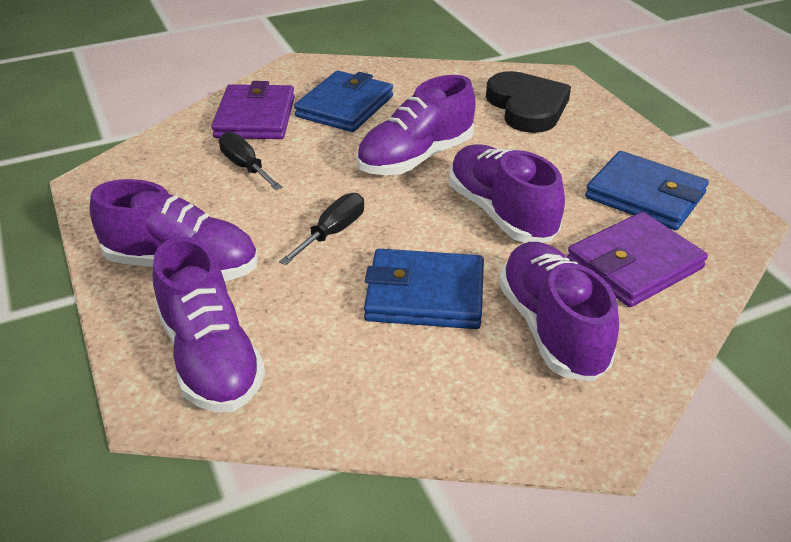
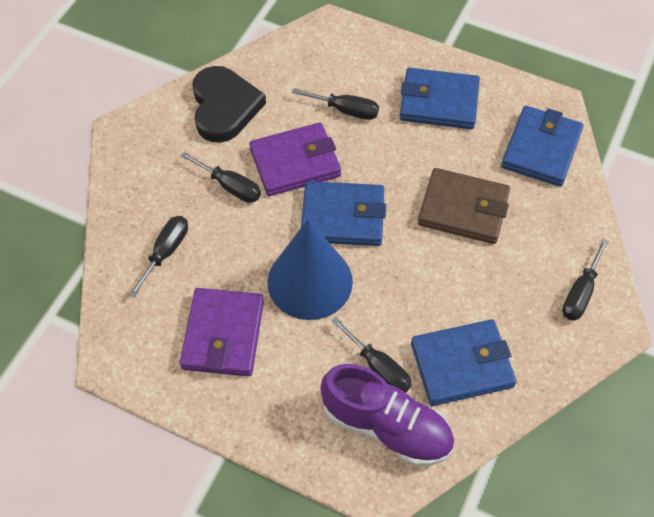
black screwdriver: [219,132,283,190] [279,193,364,265] = 2 -> [129,216,188,298] [181,152,261,203] [292,88,379,120] [331,317,412,393] [562,239,609,321] = 5
blue cone: none = 0 -> [267,219,353,320] = 1
blue wallet: [294,71,393,132] [364,249,484,329] [585,151,709,230] = 3 -> [301,181,386,246] [400,68,480,129] [411,319,516,406] [501,106,583,187] = 4
brown wallet: none = 0 -> [418,168,510,244] = 1
purple shoe: [90,179,258,281] [153,237,265,412] [356,75,476,175] [449,144,565,243] [499,242,619,381] = 5 -> [320,364,454,466] = 1

